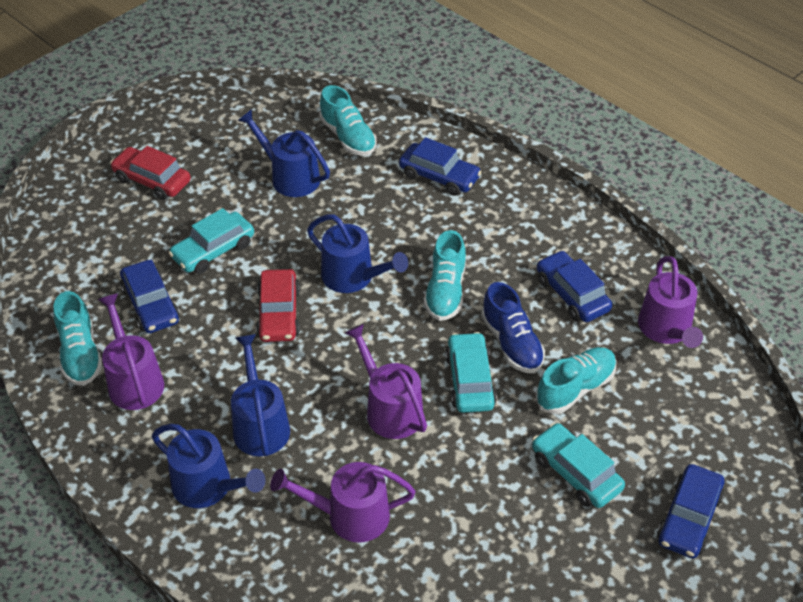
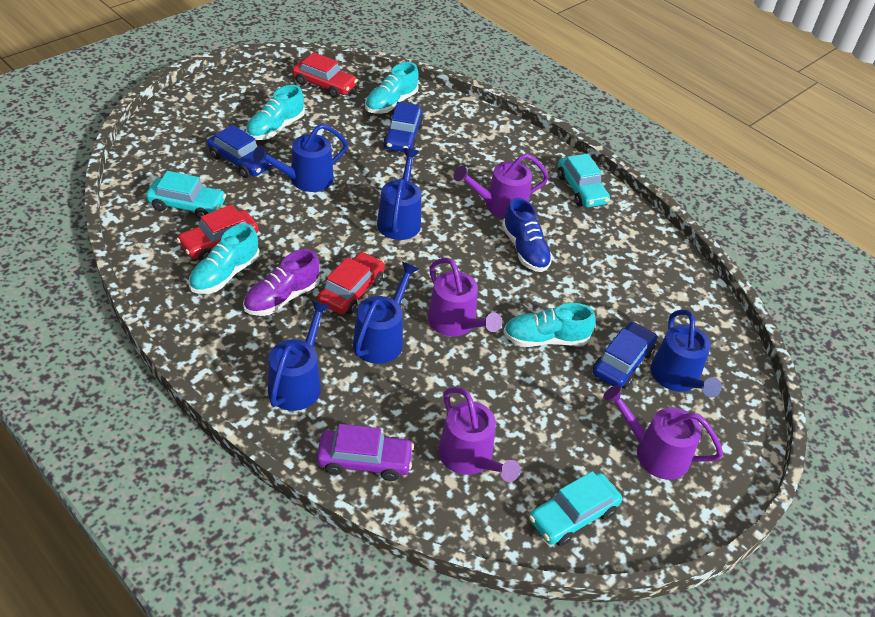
blue car: [120,260,180,333] [399,137,482,196] [537,250,612,322] [657,464,724,559] = 4 -> [207,125,273,178] [383,102,424,152] [593,322,657,388] = 3
blue watering can: [152,424,266,508] [231,334,290,456] [238,109,330,197] [307,214,408,293] = 4 -> [253,124,348,192] [268,301,330,411] [353,262,419,364] [377,148,421,240] [651,310,722,397] = 5
purple car: none = 0 -> [317,424,414,481] = 1
purple shoe: none = 0 -> [243,249,320,316] = 1
red car: [110,146,191,200] [256,269,300,342] = 2 -> [177,205,259,261] [292,52,358,98] [318,252,385,314] = 3

